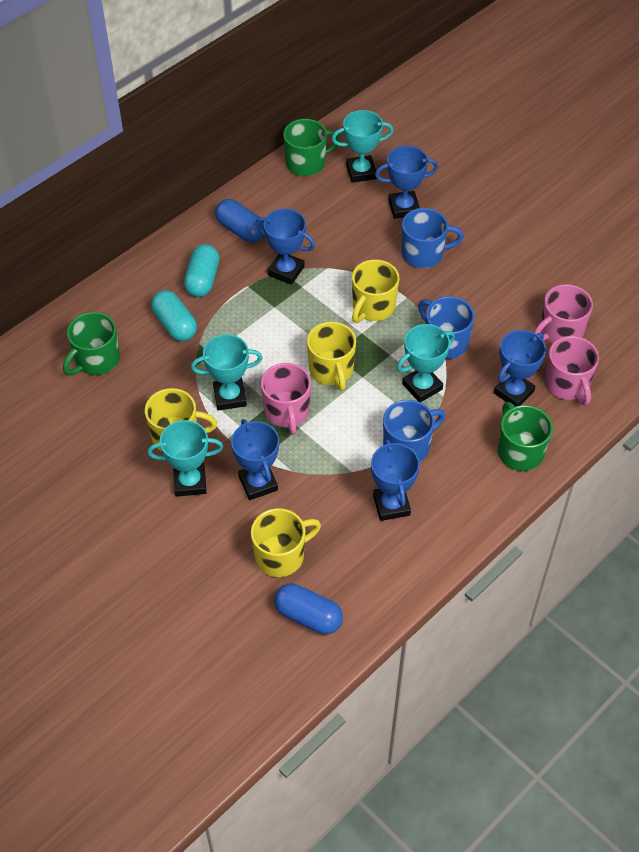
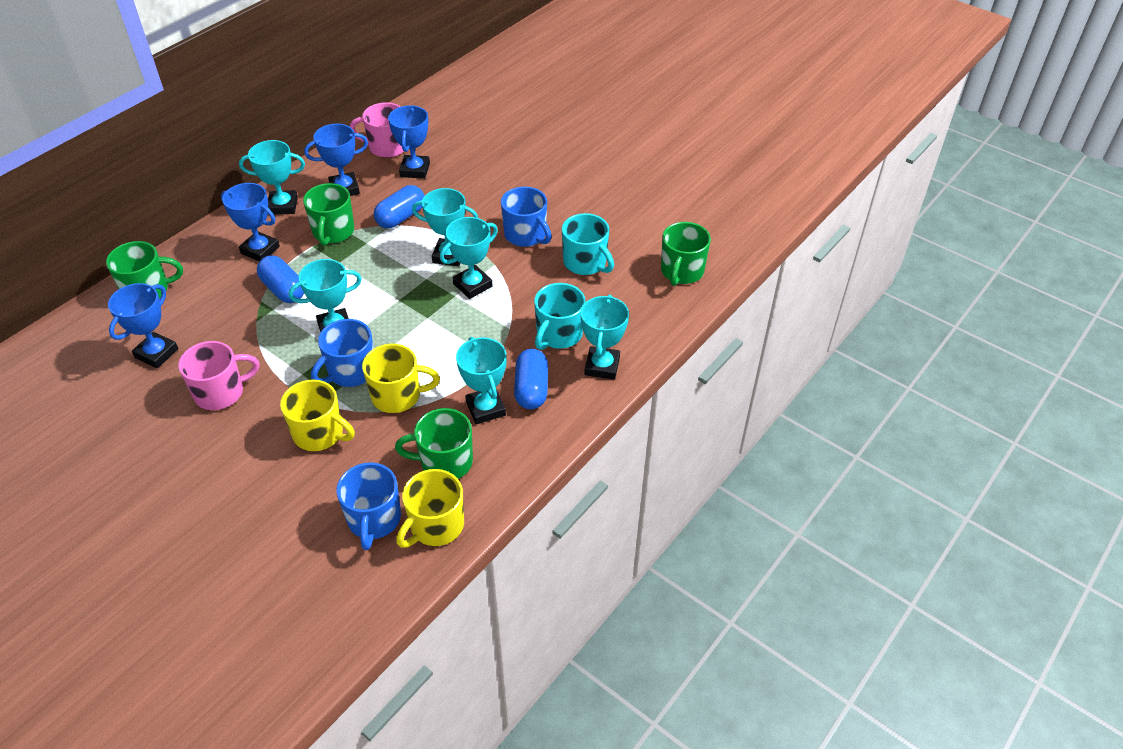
blue capsule: [215,199,264,242] [274,583,343,634] = 2 -> [257,255,304,303] [374,185,425,228] [514,349,548,410] = 3
blue trophy: [231,419,279,500] [255,209,315,285] [371,439,420,521] [375,146,438,219] [494,330,546,406] = 5 -> [108,283,178,368] [221,183,280,261] [304,124,368,196] [388,105,430,179] = 4
green mug: [63,312,120,375] [283,119,341,176] [498,402,553,471] = 3 -> [106,241,183,298] [303,183,354,246] [395,408,473,479] [661,222,711,286] = 4
pink mug: [261,363,311,435] [534,284,593,344] [545,336,599,406] = 3 -> [178,341,260,410] [350,103,404,158] = 2
turquoise capsule: [151,290,197,341] [184,244,219,297] = 2 -> none = 0
turquoise mug: none = 0 -> [534,283,585,350] [562,213,614,275] = 2
turquoise trophy: [147,420,223,497] [191,334,262,411] [332,110,393,183] [397,324,455,402] = 4 -> [239,140,305,215] [288,259,362,332] [412,188,478,267] [440,217,498,299] [456,337,506,424] [581,295,629,380] = 6
yellow mug: [145,388,217,451] [251,508,321,577] [307,322,356,391] [352,260,399,323] = 4 -> [280,379,355,451] [362,344,440,413] [396,469,464,548] = 3

